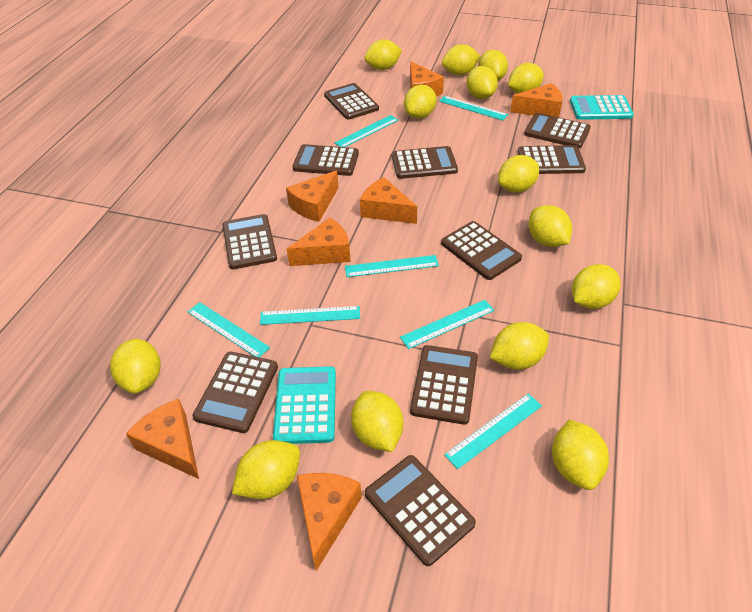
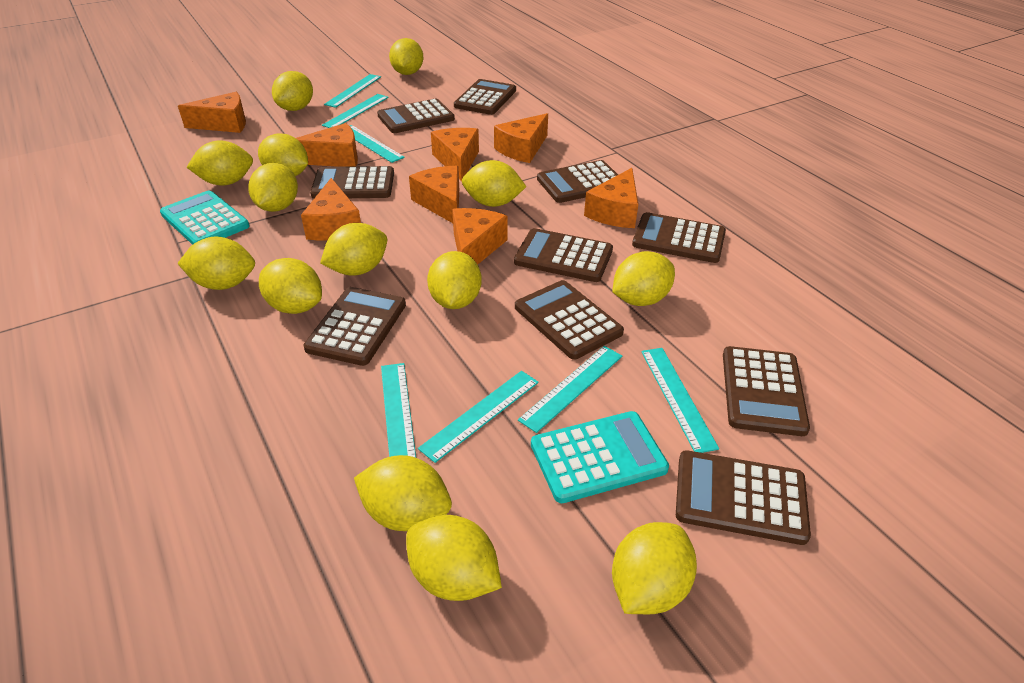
orange cheese: [126,399,199,479] [286,171,338,222] [287,218,351,266] [297,473,362,571] [360,177,417,224] [410,61,444,96] [510,83,563,117] = 7 -> [178,92,246,133] [296,123,358,167] [301,178,361,240] [409,166,459,223] [431,128,479,182] [452,208,508,264] [494,113,548,163] [584,168,638,228] = 8

